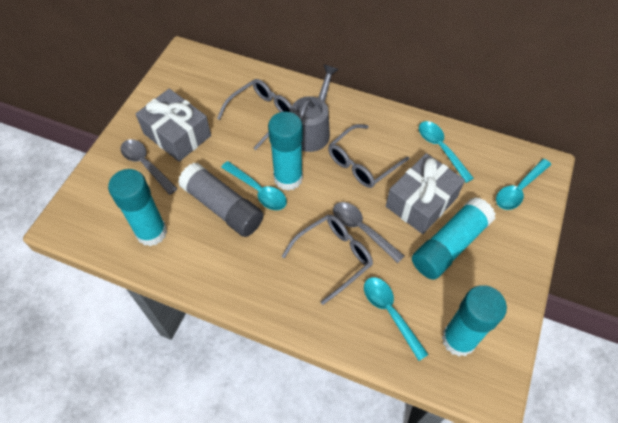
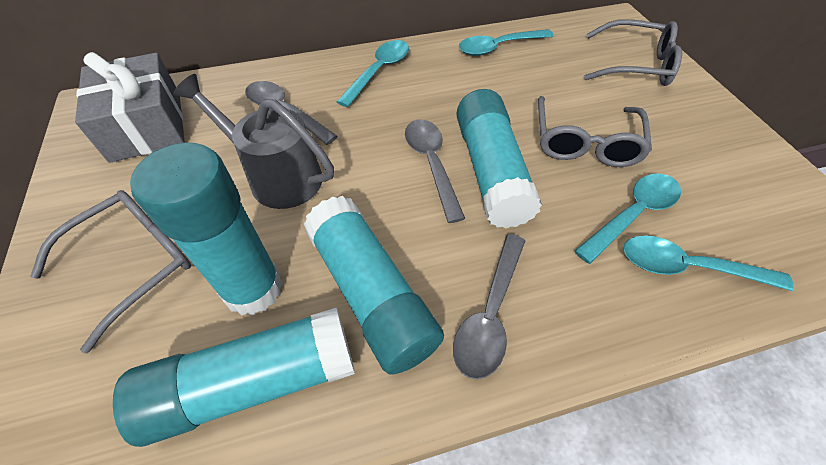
grey gift: [136,89,211,162] [386,153,465,234] = 2 -> [75,52,185,163] = 1
grey glue stick: [178,163,264,237] = 1 -> none = 0
grey spoon: [121,139,177,195] [333,202,404,263] = 2 -> [245,81,338,145] [405,119,465,223] [453,234,525,380] = 3

